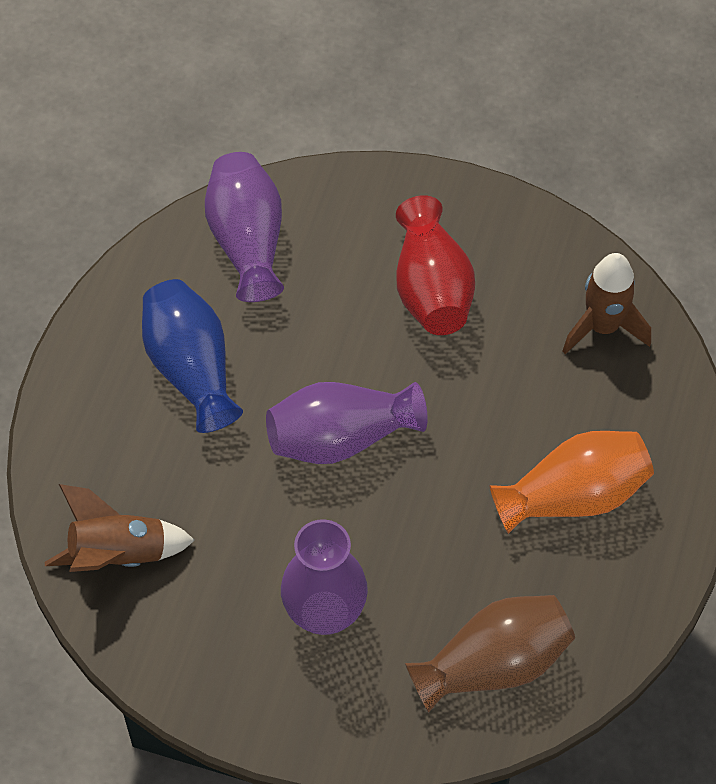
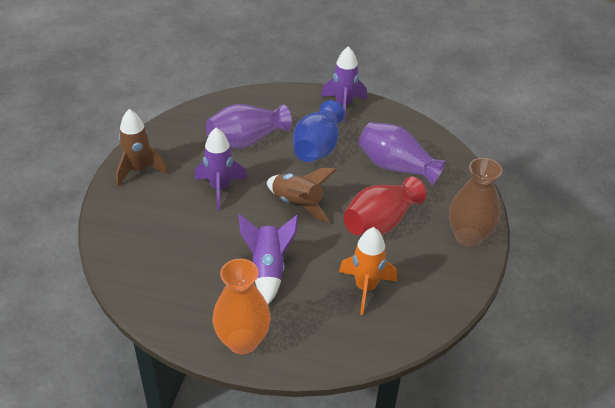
orange rocket: none = 0 -> [339,227,397,315] = 1
purple rocket: none = 0 -> [195,128,247,210] [239,215,298,304] [321,46,367,122] = 3
purple vase: [205,152,284,302] [266,382,428,464] [281,519,368,635] = 3 -> [206,104,292,149] [358,122,446,186] = 2

